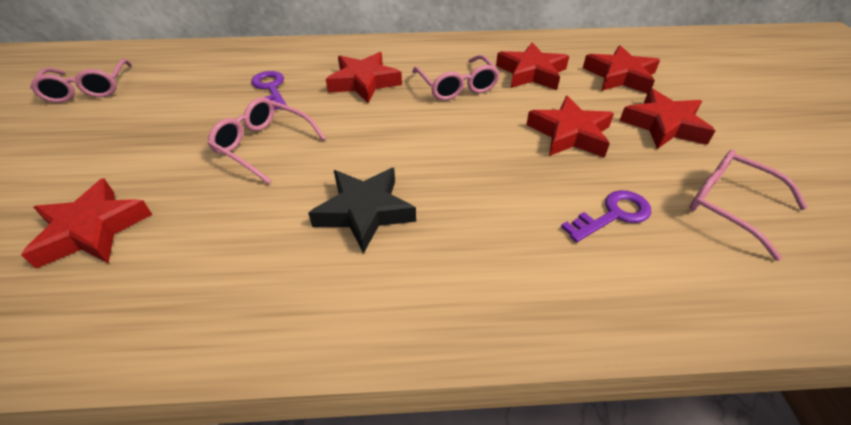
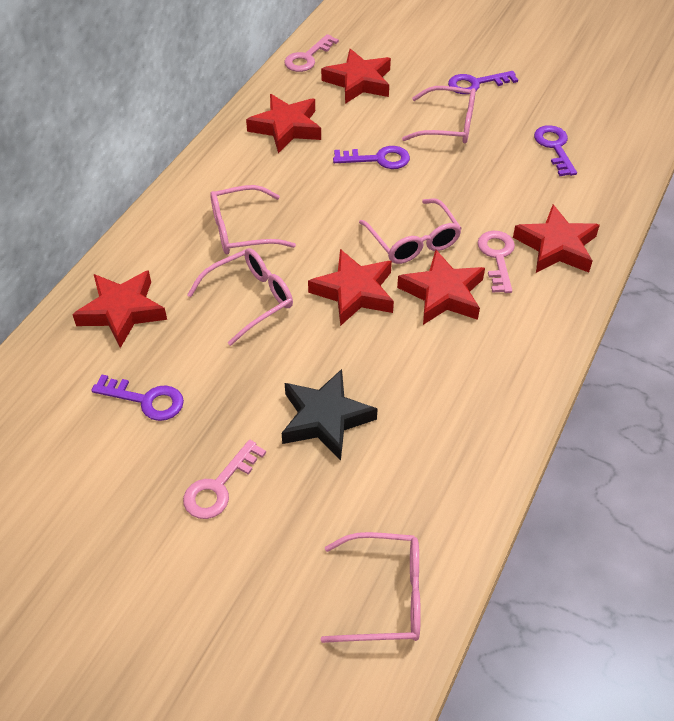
pink glasses: [30,59,132,103] [207,97,326,184] [412,55,500,100] [690,150,808,261] = 4 -> [187,248,293,346] [210,185,296,255] [321,532,421,643] [359,198,462,264] [402,86,476,144] = 5
pink key: none = 0 -> [183,440,266,519] [284,34,339,72] [478,231,515,293] = 3
purple key: [251,71,286,110] [561,190,651,242] = 2 -> [91,375,184,421] [333,146,410,169] [448,71,518,94] [534,125,577,176] = 4

